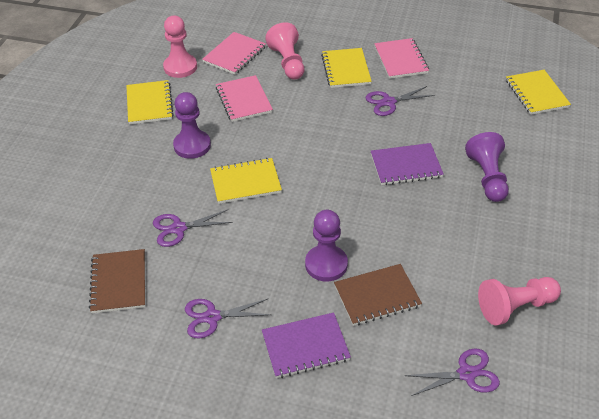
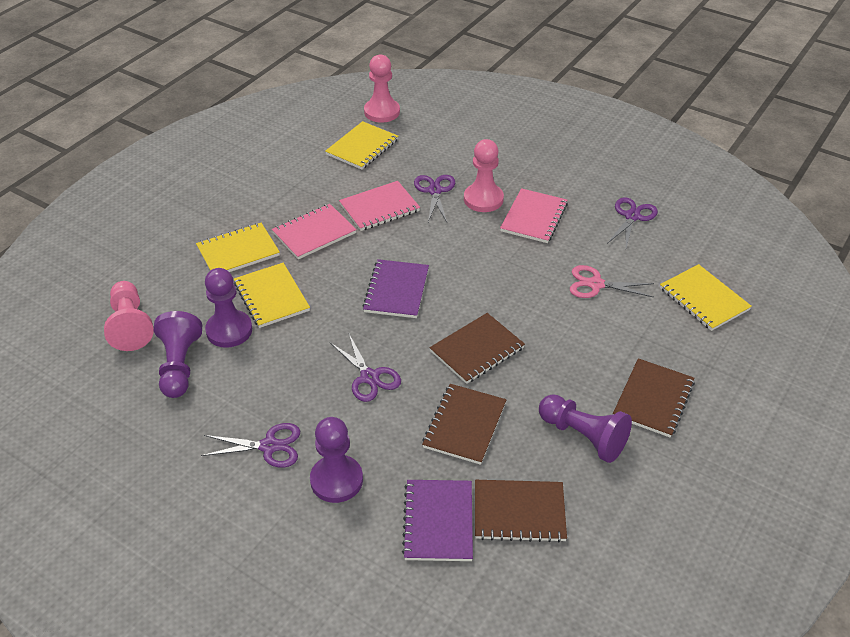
brown notebook: [89,249,145,313] [334,264,422,326] = 2 -> [422,384,506,465] [430,313,525,384] [475,480,567,542] [613,358,695,438] = 4
pink scissors: none = 0 -> [570,265,654,298] = 1
purple pawn: [173,92,211,159] [305,210,348,282] [465,132,509,202] = 3 -> [154,311,202,398] [205,268,252,348] [310,417,363,503] [539,394,632,463] = 4

